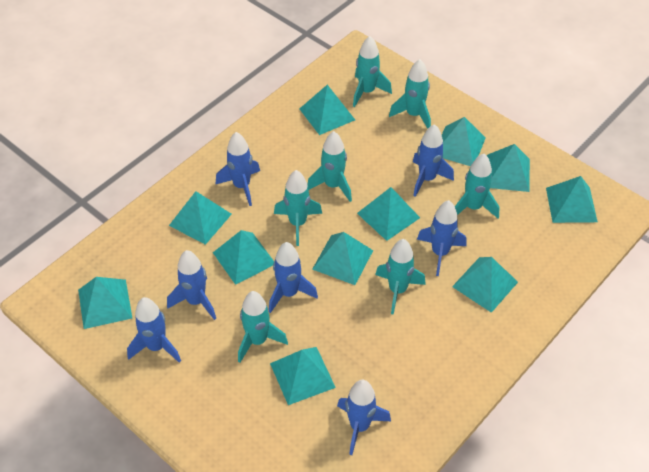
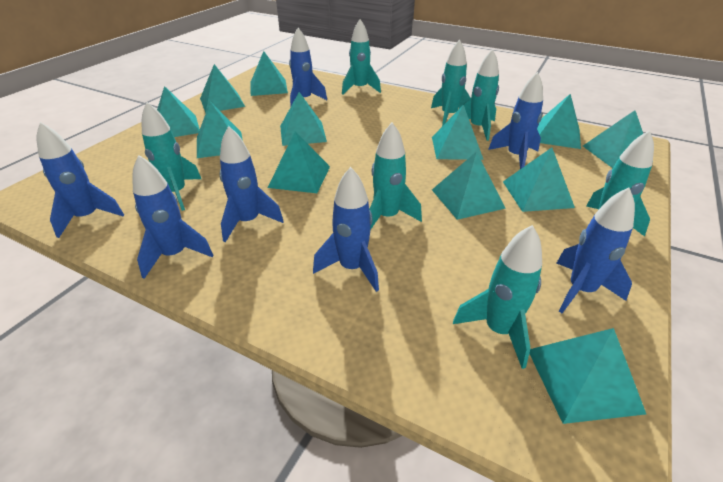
turquoise pyramid: [78,277,132,329] [169,191,232,245] [213,230,274,285] [270,347,336,405] [300,85,355,135] [312,232,373,285] [357,187,420,241] [442,117,486,166] [452,257,518,313] [486,144,530,192] [546,176,598,223] = 11 -> [157,86,200,137] [197,102,242,158] [200,64,245,113] [250,51,288,96] [268,131,330,193] [280,92,327,146] [432,105,484,160] [432,151,506,220] [503,148,575,212] [529,328,646,424] [537,94,581,149] [583,110,643,168] = 12

